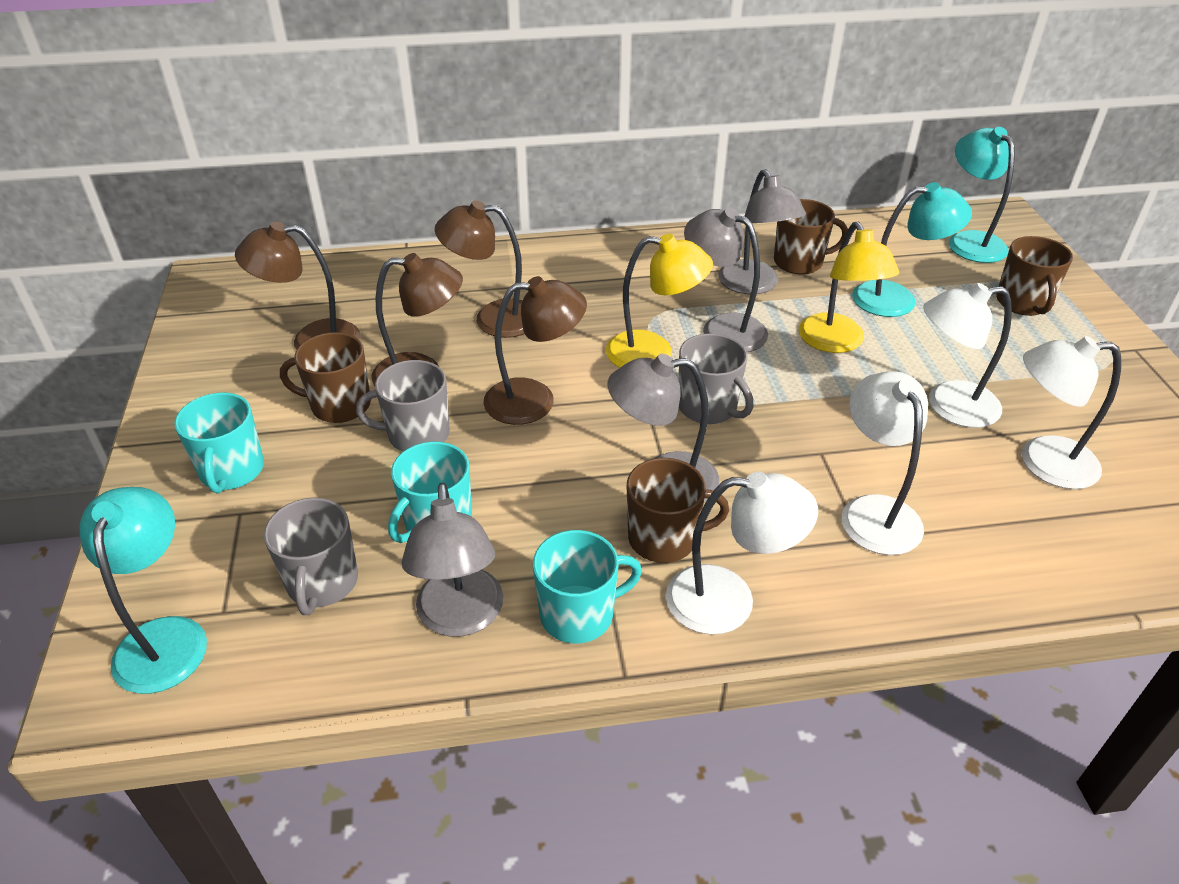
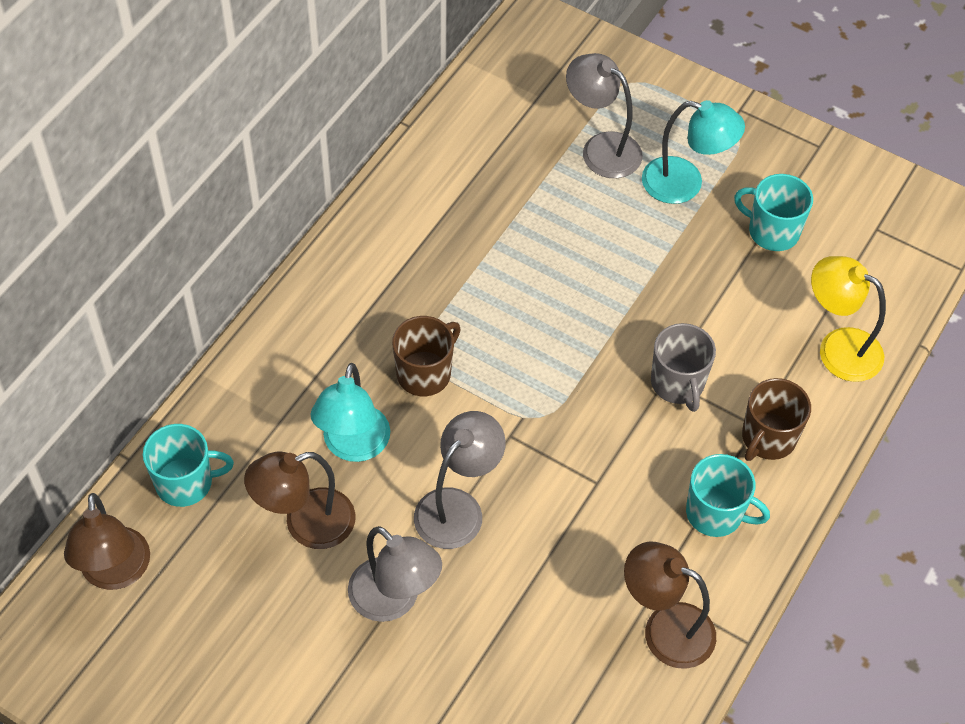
brown lamp: [235,222,360,350] [372,253,463,386] [435,200,525,338] [483,276,587,425] = 4 -> [64,493,150,590] [244,452,356,549] [624,541,716,669] = 3
brown mug: [280,332,371,423] [627,458,729,563] [774,199,848,274] [996,236,1073,316] = 4 -> [392,316,461,396] [742,378,811,461] = 2
grey lamp: [402,482,503,637] [607,354,719,502] [684,207,768,352] [718,169,806,294] = 4 -> [348,526,442,622] [414,411,506,549] [566,53,643,178] = 3
grey mug: [264,498,358,615] [356,360,450,451] [679,334,753,424] = 3 -> [651,323,716,412] = 1
turquoise lamp: [80,487,207,694] [852,182,972,317] [949,127,1015,263] = 3 -> [311,363,390,462] [642,100,745,204] = 2
white lamp: [666,472,818,635] [842,371,928,555] [923,283,1012,428] [1022,336,1121,489] = 4 -> none = 0
yellow lamp: [606,234,713,368] [799,221,899,353] = 2 -> [811,256,886,382] = 1

